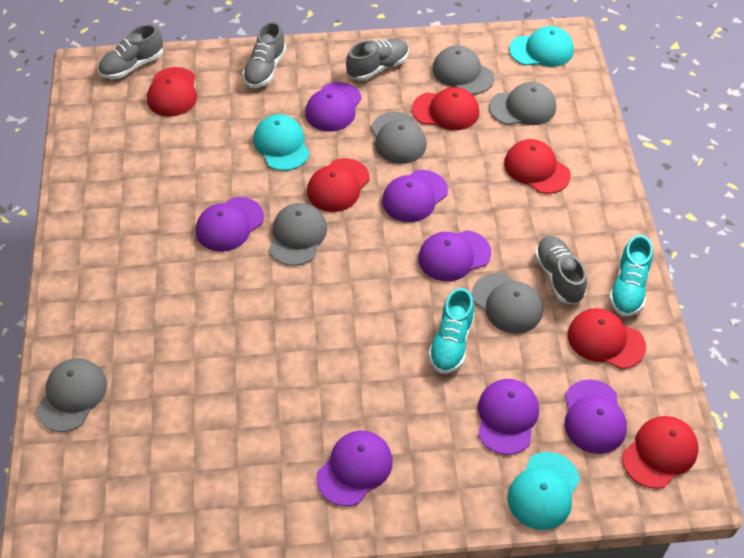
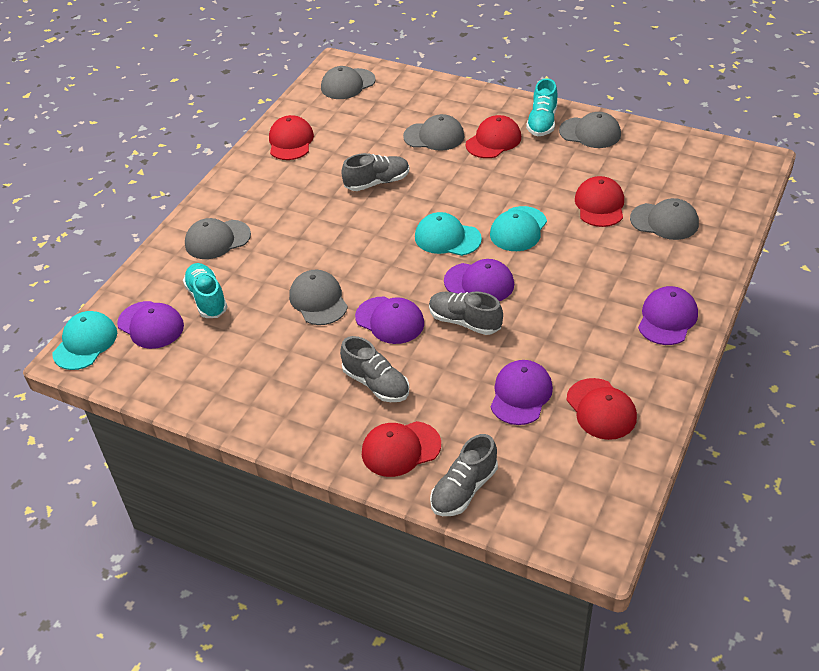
purple cap: [196,197,264,252] [305,82,362,131] [316,431,393,506] [382,170,448,222] [418,230,491,281] [478,379,539,455] [565,379,627,454] = 7 -> [117,301,184,349] [355,297,424,344] [444,259,514,301] [491,360,553,425] [638,286,698,345] = 5
red cap: [147,67,197,117] [307,158,370,212] [412,87,479,130] [504,139,571,194] [568,308,646,369] [622,416,698,489] = 6 -> [269,115,314,160] [362,421,441,477] [466,115,521,158] [566,378,637,440] [575,176,624,227] = 5

